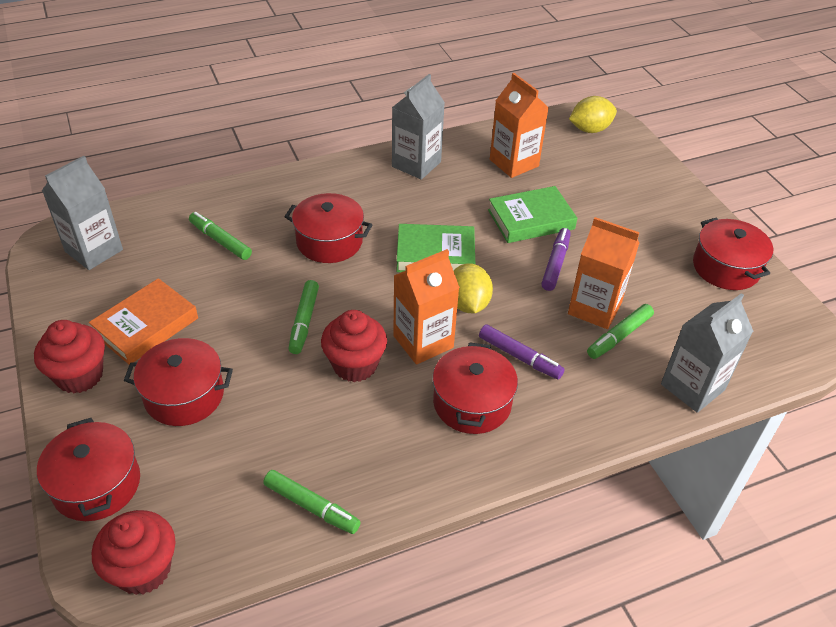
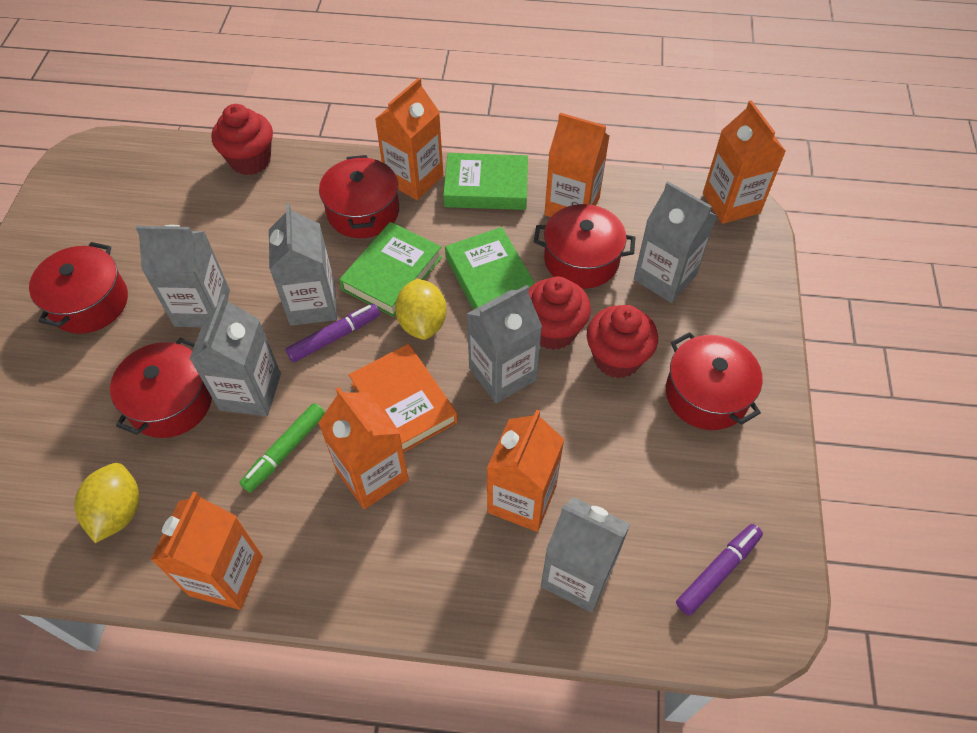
green book: [396,224,475,272] [488,186,577,243] = 2 -> [339,222,442,317] [443,153,528,210] [445,227,535,310] = 3
green marker: [189,212,252,260] [263,470,361,534] [288,280,319,354] [587,304,654,359] = 4 -> [239,403,325,492] = 1
grey carton: [42,156,123,270] [392,74,445,180] [661,293,753,413] = 3 -> [136,225,230,327] [190,295,281,416] [269,203,337,326] [467,285,542,403] [541,497,630,613] [634,182,717,303] = 6
orange carton: [393,249,460,365] [490,73,549,178] [568,217,640,329] = 3 -> [151,491,263,610] [318,387,409,509] [375,78,443,200] [487,409,564,532] [544,113,609,217] [703,100,786,224] = 6

